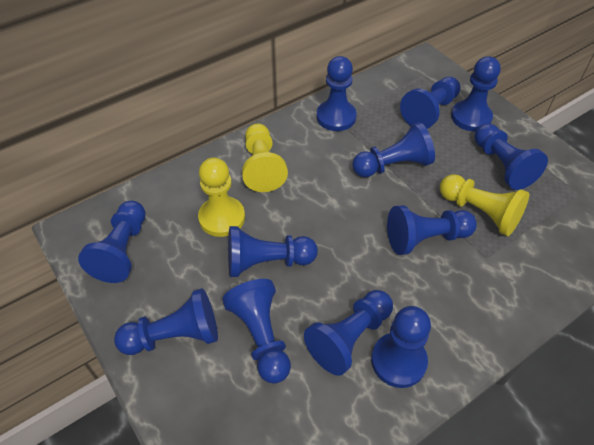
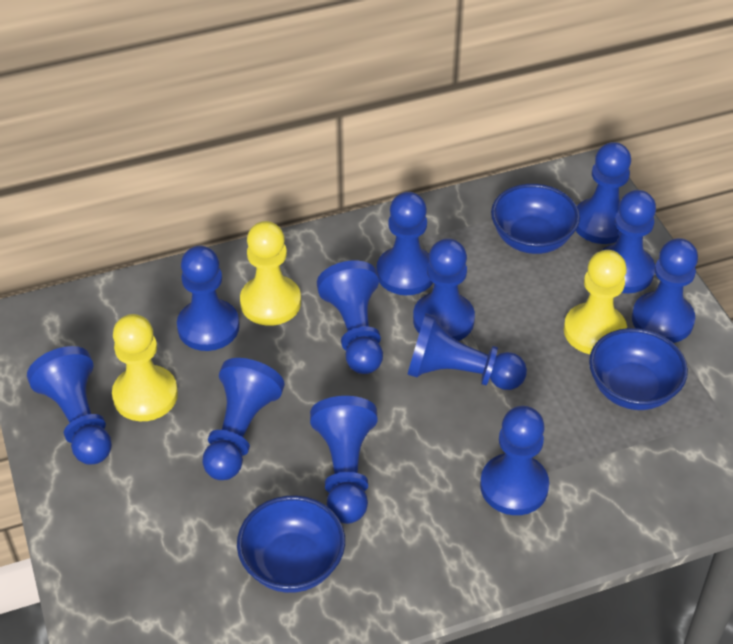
blue bowl: none = 0 -> [237,495,345,593] [491,184,580,254] [589,328,688,410] = 3

